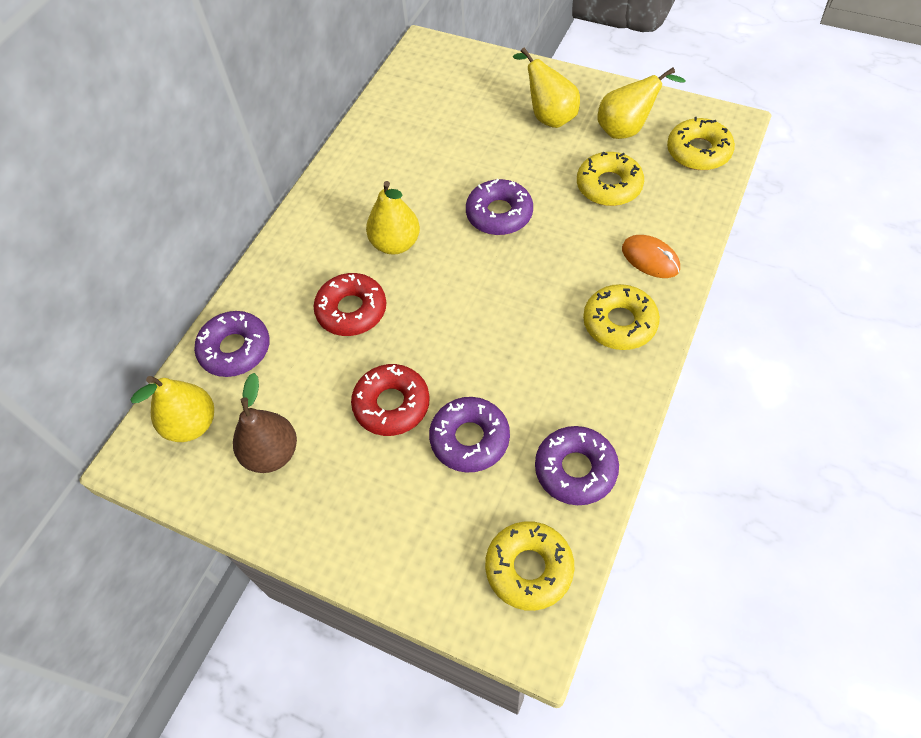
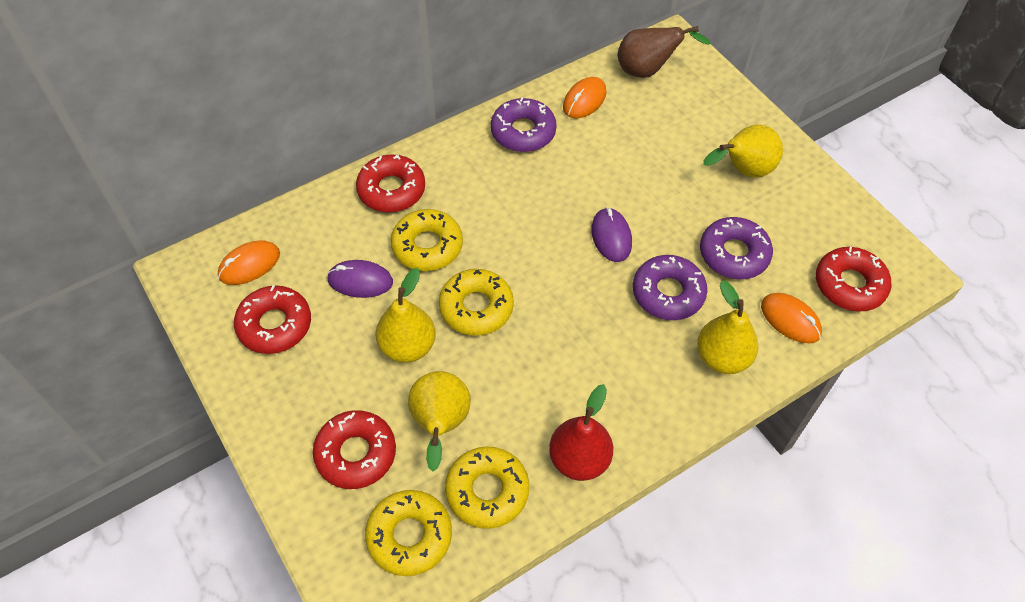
orange mouse: [622,235,680,278] = 1 -> [218,240,280,285] [563,77,607,118] [761,293,822,343] = 3
purple donut: [194,311,270,377] [429,397,510,473] [466,179,533,235] [535,426,619,505] = 4 -> [491,97,557,152] [633,255,707,320] [700,217,773,279] = 3
purple mouse: none = 0 -> [327,260,393,298] [591,207,632,262] = 2
red donut: [314,273,386,336] [351,364,430,436] = 2 -> [234,285,311,354] [313,410,396,489] [356,154,425,213] [816,247,892,312] = 4
red pear: none = 0 -> [549,384,613,481] = 1

